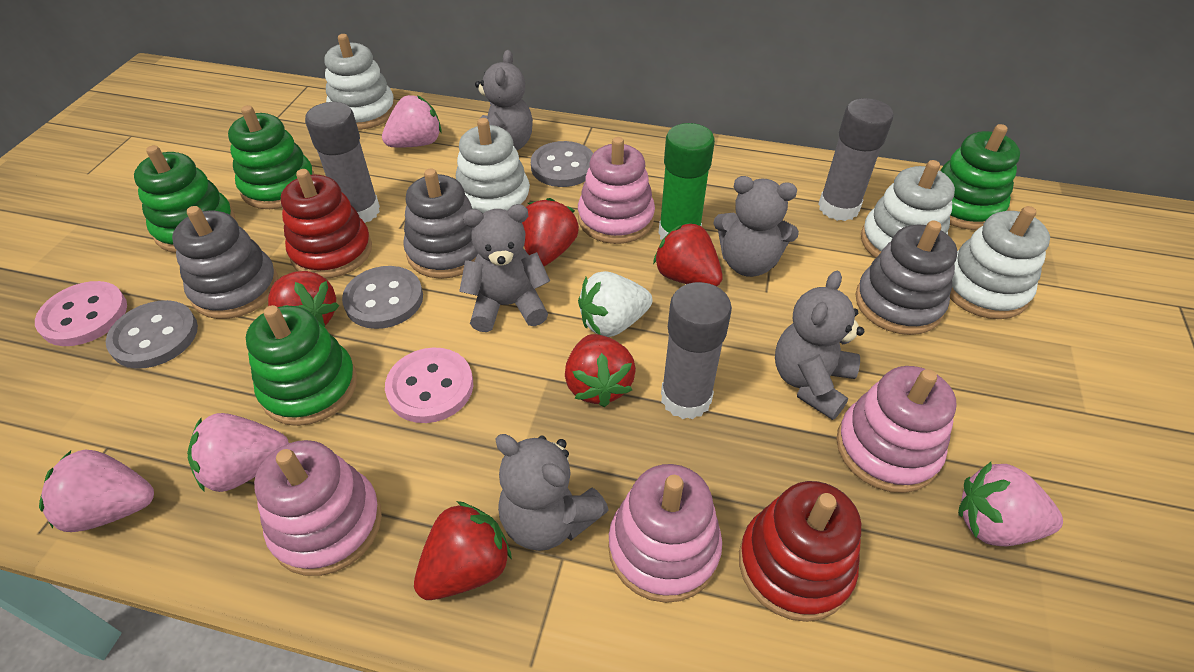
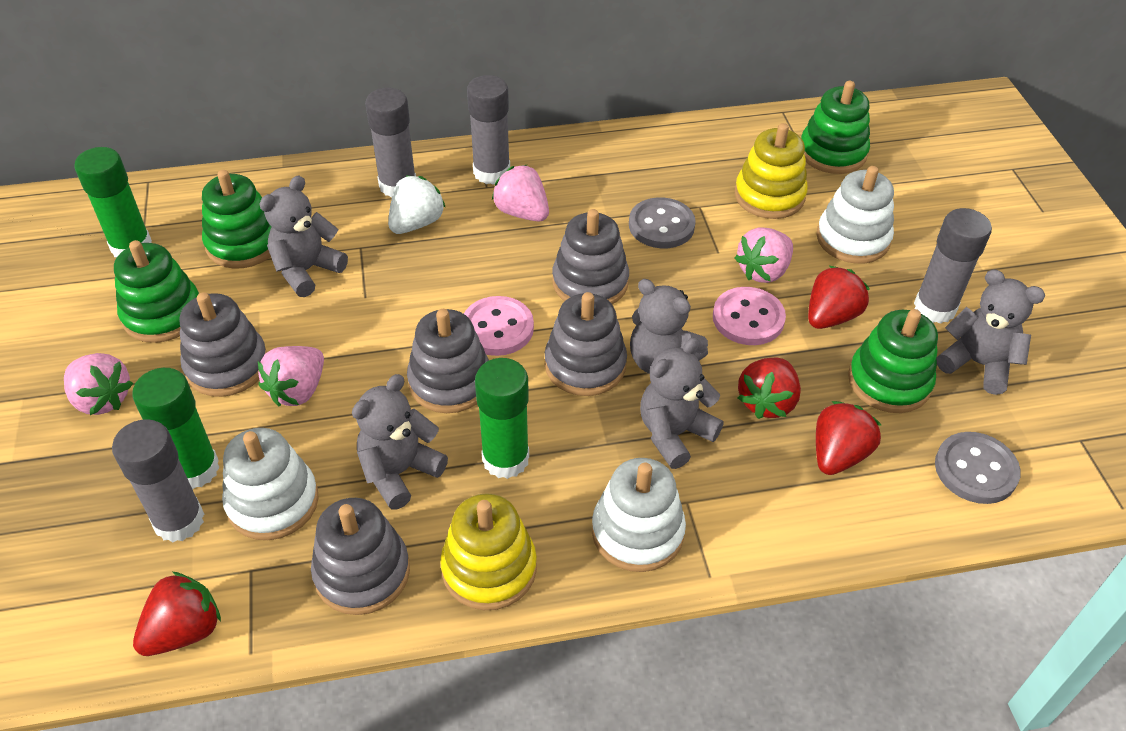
green glue stick: [658,123,715,240] = 1 -> [74,147,152,257] [132,368,219,489] [475,358,529,479] = 3
grey button: [105,300,198,369] [342,266,423,329] [531,141,593,187] = 3 -> [629,197,696,248] [935,432,1021,504] = 2
grey glue stick: [305,102,380,223] [661,282,732,419] [818,98,894,221] = 3 -> [112,419,204,543] [365,88,416,198] [467,75,510,185] [914,208,992,324] = 4
grey stacking toy: [172,206,278,319] [403,169,478,279] [855,220,957,335] = 3 -> [179,292,267,397] [311,498,410,615] [407,309,489,413] [545,292,627,396] [552,209,629,304] = 5
pink stacking toy: [254,440,382,576] [578,137,655,244] [608,464,722,603] [836,366,957,493] = 4 -> none = 0
red stacking toy: [281,169,372,279] [739,481,861,622] = 2 -> none = 0
red strawberry: [268,271,339,327] [414,501,512,600] [522,198,579,266] [565,334,636,407] [653,222,723,286] = 5 -> [133,572,221,656] [738,358,801,419] [808,266,870,329] [816,401,881,475] = 4
white stacking toy: [324,34,396,130] [456,118,531,213] [861,160,955,258] [950,206,1050,319] = 4 -> [222,428,319,540] [592,458,686,572] [816,166,894,264] = 3
yellow stacking toy: none = 0 -> [440,493,537,610] [735,123,808,219] = 2

